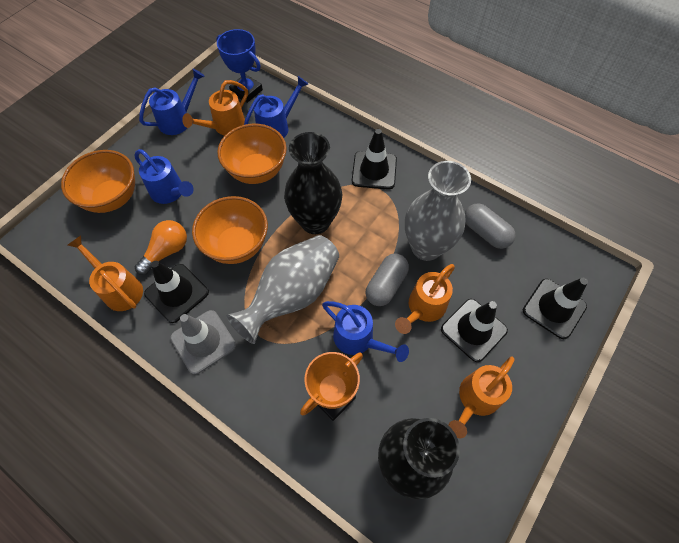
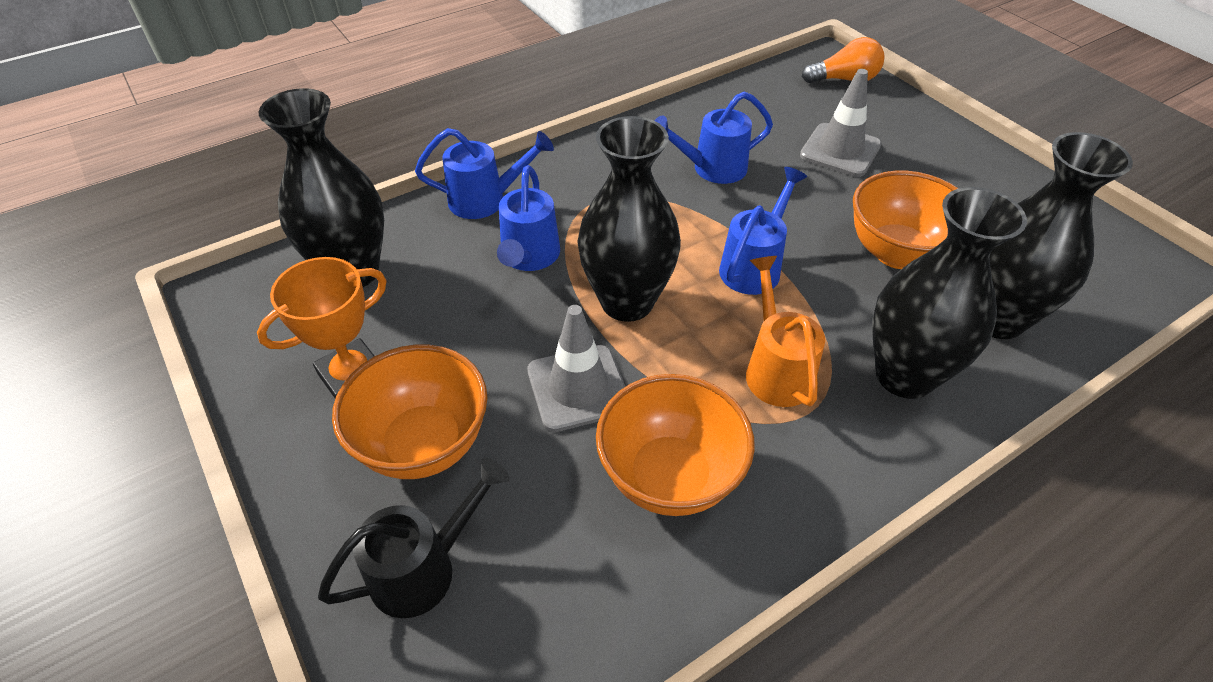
black traffic cone: [144,261,209,323] [352,129,397,190] [441,299,508,362] [523,278,588,339] = 4 -> none = 0
black vase: [284,132,342,234] [378,418,460,499] = 2 -> [259,88,384,287] [577,116,681,322] [872,187,1027,399] [990,132,1133,339] = 4
black watering can: none = 0 -> [318,457,509,618] = 1
blue trophy: [216,29,263,103] = 1 -> none = 0
grey capsule: [366,254,409,306] [465,203,515,249] = 2 -> none = 0
grey traffic cone: [170,310,236,374] = 1 -> [527,305,625,432] [800,69,882,177] = 2
grey vase: [227,235,339,344] [405,161,471,261] = 2 -> none = 0
orange watering can: [68,236,143,311] [182,80,248,136] [395,264,455,334] [448,357,515,438] = 4 -> [746,256,825,407] = 1

